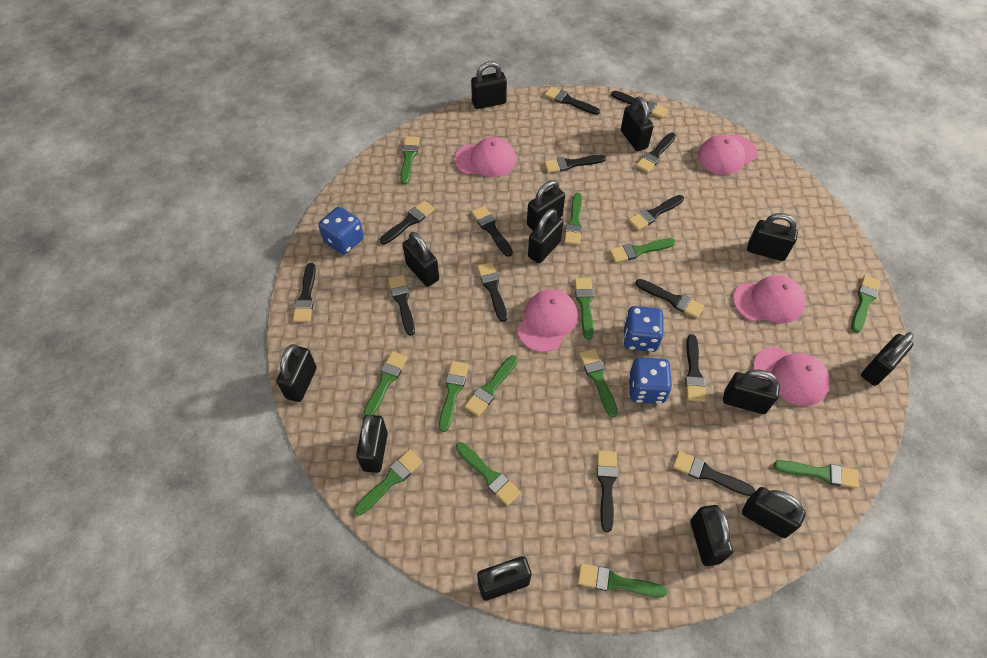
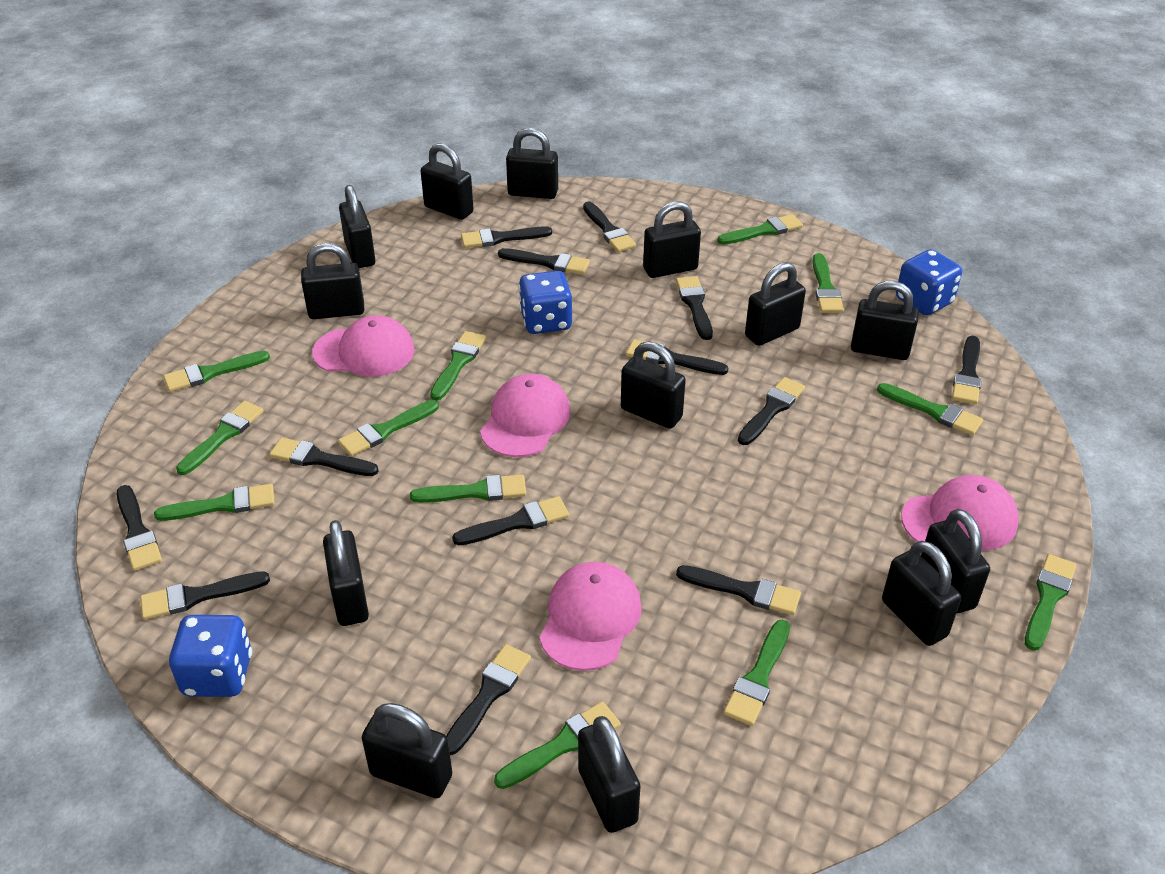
black brush: [293,263,316,322] [380,201,435,245] [388,275,415,336] [471,206,513,257] [477,262,507,322] [544,87,600,115] [544,155,606,173] [597,450,618,532] [611,91,668,118] [628,195,684,230] [636,132,676,173] [636,279,704,318] [673,451,755,496] [685,334,706,402] = 14 -> [117,485,162,571] [140,571,270,620] [269,437,379,476] [446,644,531,755] [452,496,569,545] [461,226,552,248] [498,248,590,274] [583,202,636,252] [626,339,728,375] [676,276,713,340] [676,565,801,615] [738,377,805,445] [952,336,982,404] = 13
green brush: [354,449,422,516] [363,351,408,416] [400,136,420,185] [439,361,469,432] [456,442,521,506] [465,355,518,416] [564,193,582,245] [575,278,594,340] [578,563,667,598] [579,349,618,417] [610,238,676,263] [773,460,859,488] [851,275,881,333] = 13 -> [154,484,275,521] [163,351,270,392] [176,401,264,475] [338,400,439,456] [410,475,526,503] [430,331,486,401] [494,701,621,789] [717,214,803,245] [724,620,790,726] [812,253,844,313] [877,383,983,435] [1025,554,1076,651] = 12
pink cap: [454,137,516,177] [517,289,578,352] [698,135,757,175] [733,275,805,323] [753,347,830,406] = 5 -> [312,315,414,377] [480,374,570,457] [539,562,642,671] [901,475,1019,551] = 4

